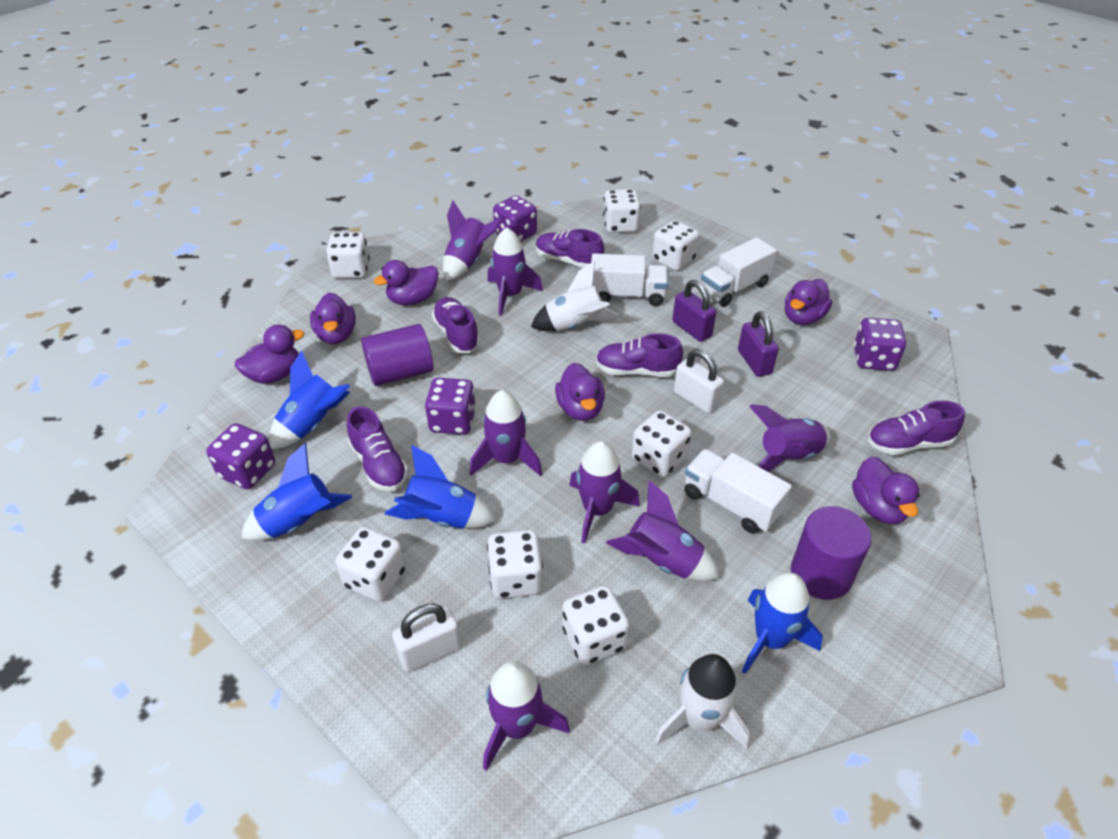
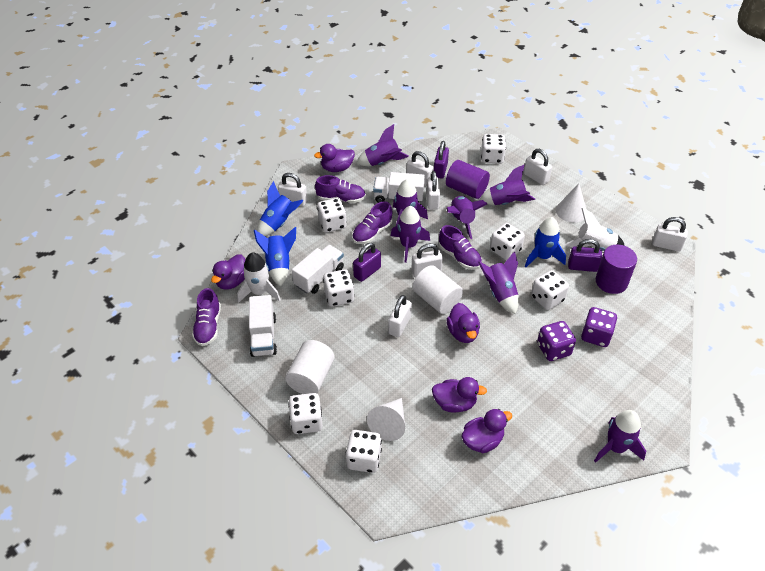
blue rocket: [241,443,353,541] [269,350,350,449] [385,445,496,529] [742,572,823,674] = 4 -> [254,227,296,286] [257,181,303,236] [525,217,566,267] = 3
purple dice: [206,423,275,489] [425,378,476,435] [493,195,537,242] [854,318,906,371] = 4 -> [537,321,576,361] [581,307,617,347] = 2
purple duck: [235,325,304,384] [310,293,356,344] [374,260,438,305] [555,363,605,421] [785,279,832,325] [852,456,920,524] = 6 -> [211,254,245,290] [314,144,355,172] [432,377,487,413] [447,303,480,343] [461,409,512,453] = 5
purple padlock: [673,280,716,342] [738,311,779,377] = 2 -> [353,243,381,282] [434,141,449,179] [568,239,602,272] = 3
purple shoe: [347,406,408,491] [432,297,480,353] [536,229,604,268] [596,333,683,377] [868,400,965,455] = 5 -> [192,288,221,346] [315,175,366,203] [352,201,393,244] [439,225,482,270] = 4
white cone: none = 0 -> [367,398,405,441] [556,183,587,223] = 2
white cylinder: none = 0 -> [285,340,335,394] [413,265,463,314] = 2
white padlock: [392,604,461,672] [674,349,724,414] = 2 -> [278,173,307,206] [388,295,412,337] [406,151,434,186] [411,243,443,278] [426,171,440,210] [524,149,552,185] [652,217,688,252] = 7

